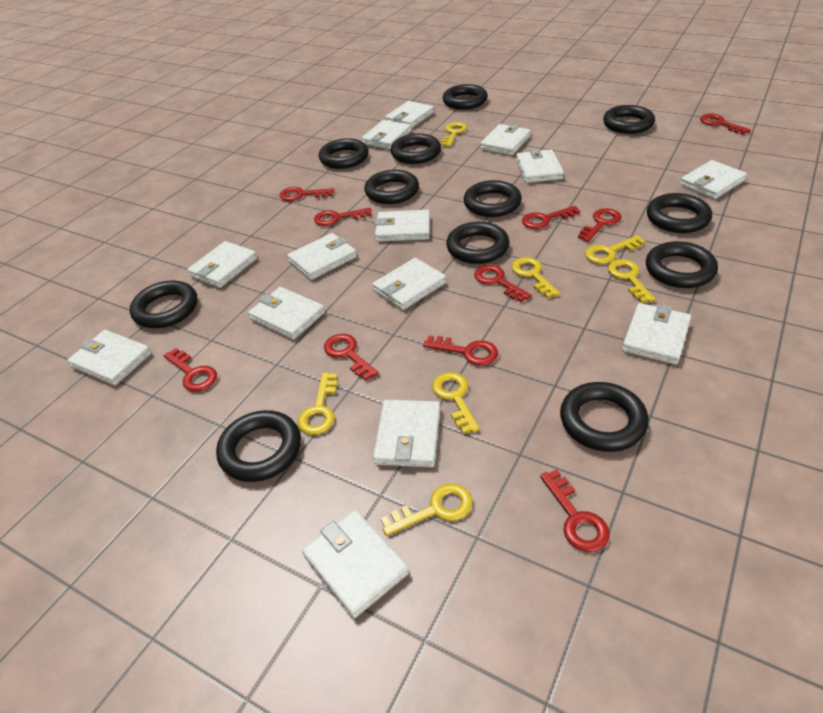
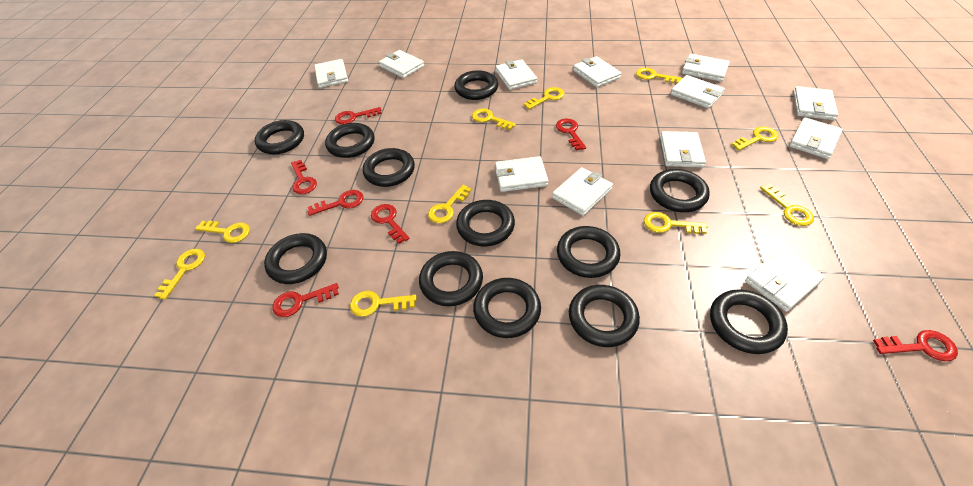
red key: [163,348,217,392] [280,187,334,201] [314,208,372,226] [324,334,379,381] [423,336,498,366] [474,265,531,302] [522,206,580,229] [540,470,610,552] [578,208,622,242] [700,114,751,135] = 10 -> [272,283,339,317] [291,160,317,194] [308,190,363,216] [335,107,381,125] [371,204,410,244] [556,119,586,151] [873,330,958,361] = 7
white wallet: [67,330,151,385] [187,241,257,288] [248,287,325,340] [287,233,357,280] [302,510,409,618] [362,120,412,149] [372,258,446,310] [373,400,440,467] [374,210,430,242] [385,101,434,129] [480,124,531,155] [516,149,564,183] [622,303,691,365] [680,160,747,199] = 14 -> [314,59,348,88] [379,50,424,78] [495,59,537,90] [495,156,548,192] [552,167,613,216] [573,56,621,87] [660,131,706,168] [670,75,725,108] [682,54,730,82] [745,248,825,312] [789,117,843,159] [793,86,838,120] = 12
yellow key: [298,373,338,435] [381,483,472,536] [432,372,479,434] [441,122,467,147] [511,257,560,298] [585,235,646,264] [607,259,655,303] = 7 -> [154,249,205,300] [195,221,250,243] [350,291,417,317] [428,185,471,223] [472,108,516,130] [524,87,565,110] [636,68,682,83] [644,212,707,234] [732,127,778,151] [760,184,814,226] = 10

